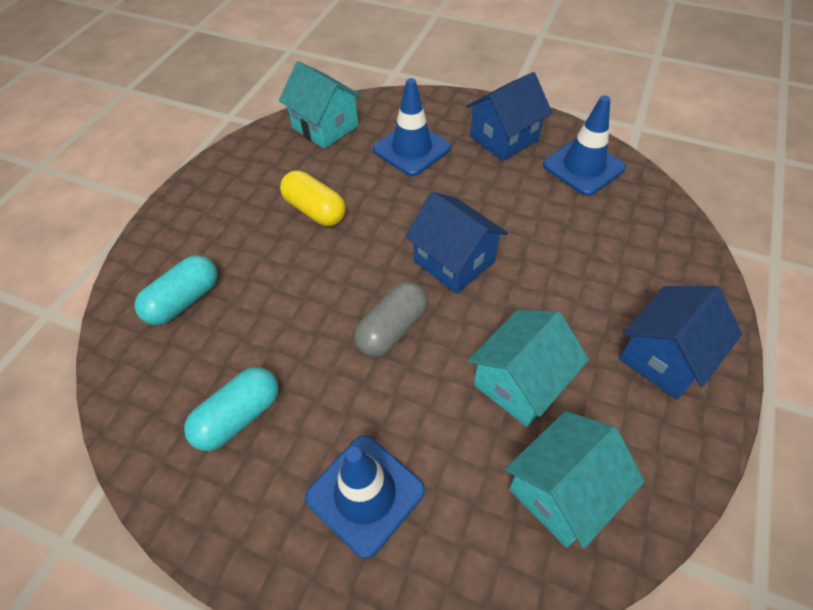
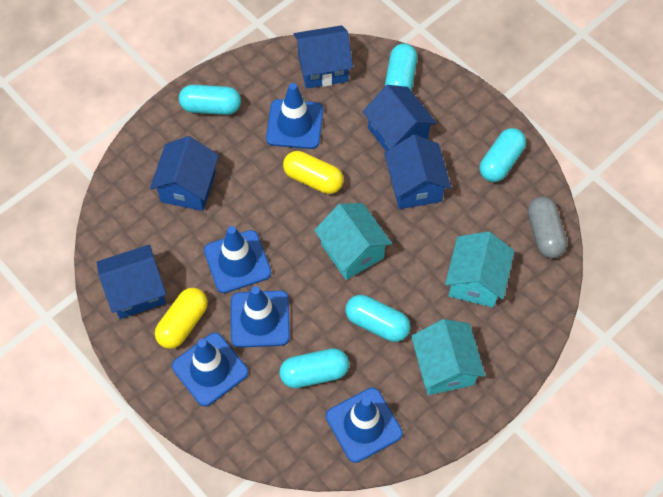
blue house: [405,192,508,294] [466,72,552,161] [619,286,742,399] = 3 -> [96,245,166,319] [150,136,219,211] [294,25,353,89] [363,85,437,151] [384,135,451,209] = 5
blue traffic cone: [305,435,425,559] [373,78,451,176] [543,95,626,196] = 3 -> [172,333,248,407] [204,226,271,293] [231,286,290,348] [266,83,323,149] [326,388,402,463] = 5
turquoise capsule: [134,255,218,325] [184,367,279,451] = 2 -> [179,85,241,115] [280,348,349,388] [346,295,410,342] [385,43,417,90] [480,128,526,182] = 5
yellow capsule: [280,171,345,226] = 1 -> [155,288,208,349] [283,151,343,194] = 2

